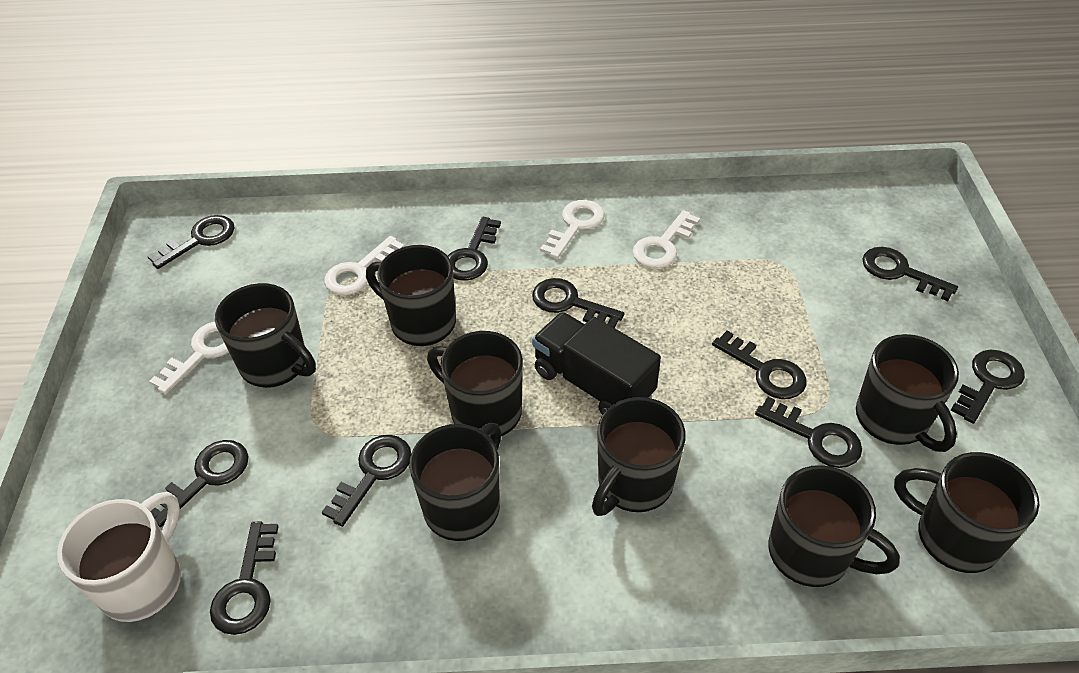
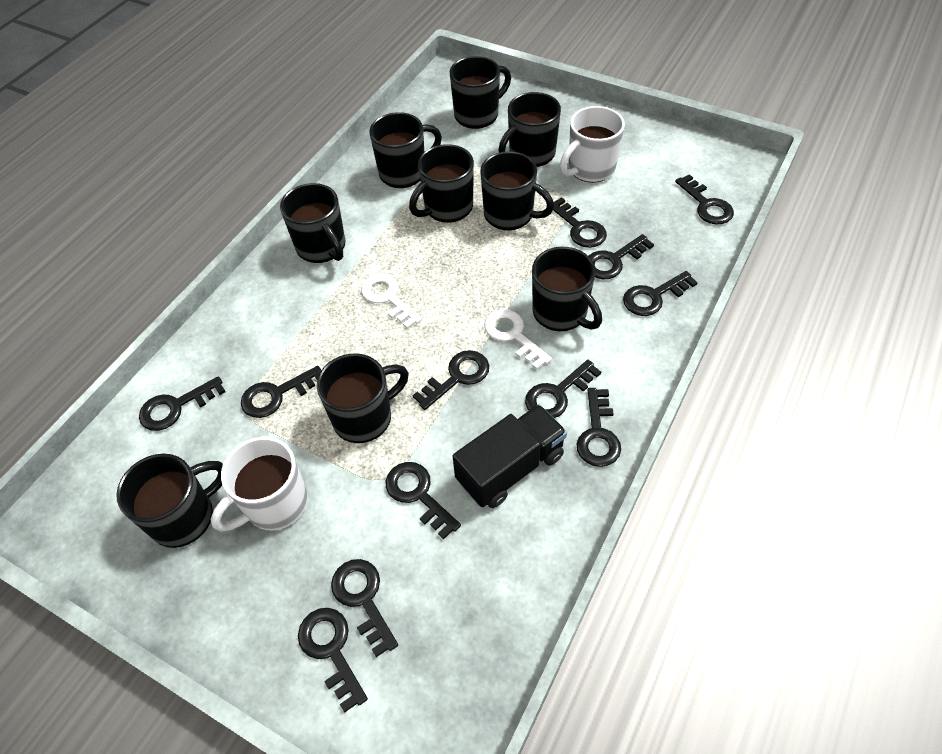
black key: [147,215,235,269] [151,440,249,527] [210,522,279,635] [322,435,411,527] [448,217,501,281] [532,278,624,328] [712,331,806,399] [755,397,862,468] [862,247,958,301] [950,350,1025,424] = 10 -> [139,376,226,431] [241,366,321,418] [298,608,368,712] [331,559,398,657] [386,462,461,540] [413,350,489,410] [525,360,601,418] [553,197,607,248] [576,388,621,467] [589,234,654,279] [623,271,698,316] [675,174,734,224] = 12
black mug: [215,283,316,388] [366,245,456,346] [409,423,501,541] [427,331,523,437] [592,397,686,516] [768,465,900,587] [856,334,959,452] [894,452,1040,573] = 8 -> [116,454,223,548] [280,183,345,263] [317,353,409,443] [369,112,442,188] [409,144,474,223] [450,56,511,129] [480,151,554,230] [498,92,561,167] [532,247,602,331] = 9
white key: [149,322,229,394] [324,236,405,295] [540,200,605,259] [633,210,700,268] = 4 -> [361,274,422,329] [484,309,552,370] = 2
white mug: [57,492,181,622] = 1 -> [211,437,308,531] [560,106,625,183] = 2

